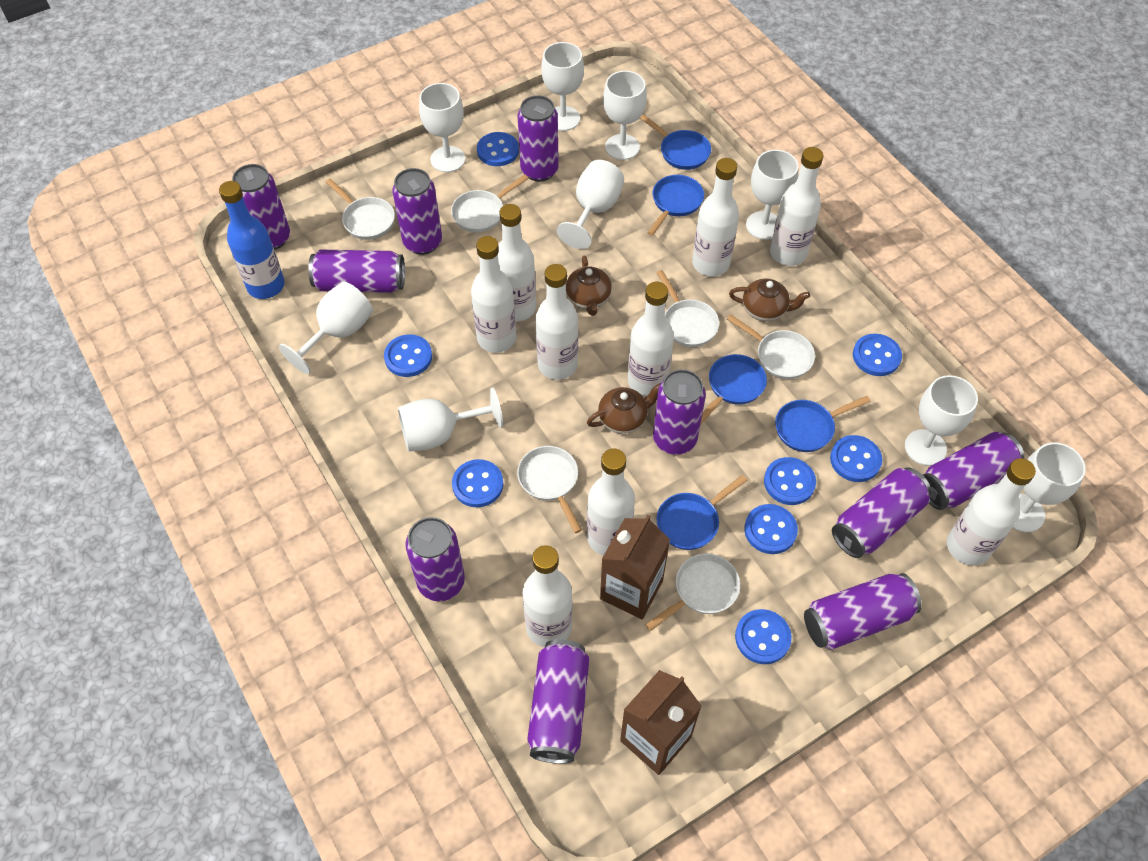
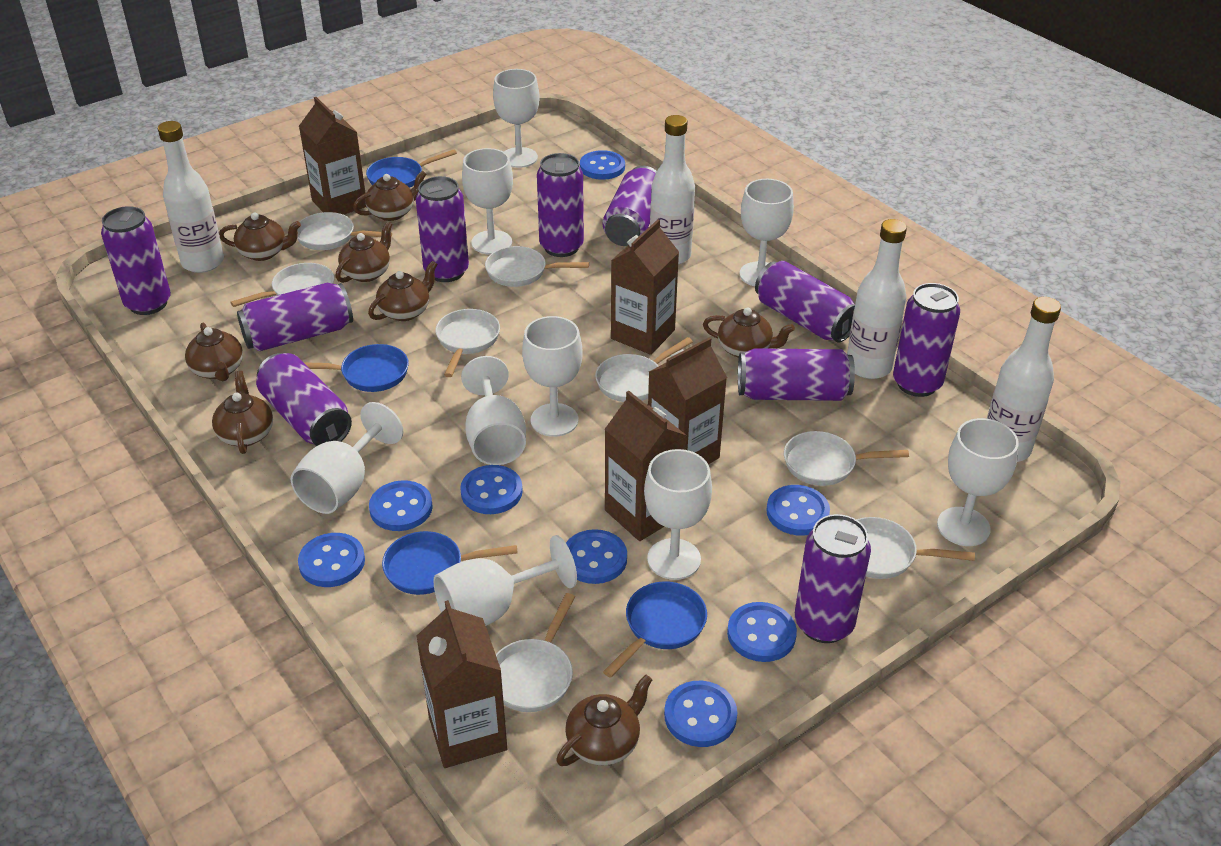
blue bottle: [219,181,285,299] = 1 -> none = 0
blue pan: [640,114,711,170] [647,175,704,236] [656,475,747,550] [700,354,767,425] [775,396,871,452] = 5 -> [304,344,409,392] [366,149,457,188] [382,531,517,595] [603,581,707,678] = 4
brown carton: [600,515,670,620] [620,670,702,775] = 2 -> [299,97,366,215] [416,600,507,768] [605,391,687,541] [611,219,679,355] [648,337,727,464] = 5
brown teapot: [566,255,612,316] [587,383,661,434] [729,279,810,322] = 3 -> [185,323,243,381] [212,371,273,454] [219,212,301,261] [336,221,393,283] [353,170,427,221] [368,261,437,321] [556,675,652,766] [703,307,795,358] = 8
white bottle: [471,236,516,353] [498,204,536,321] [523,545,572,647] [535,264,578,380] [587,448,635,556] [628,282,674,397] [692,158,739,277] [770,147,823,266] [947,458,1036,566] = 9 -> [158,121,224,273] [650,115,695,265] [847,219,907,379] [987,297,1061,462] = 4
white pan: [326,179,395,240] [451,174,529,233] [517,446,582,533] [645,553,740,631] [656,270,719,347] [727,315,815,379] = 6 -> [230,263,334,307] [297,212,392,250] [435,309,500,377] [485,246,589,287] [496,593,575,712] [595,337,693,402] [784,431,909,486] [856,517,975,579] = 8

